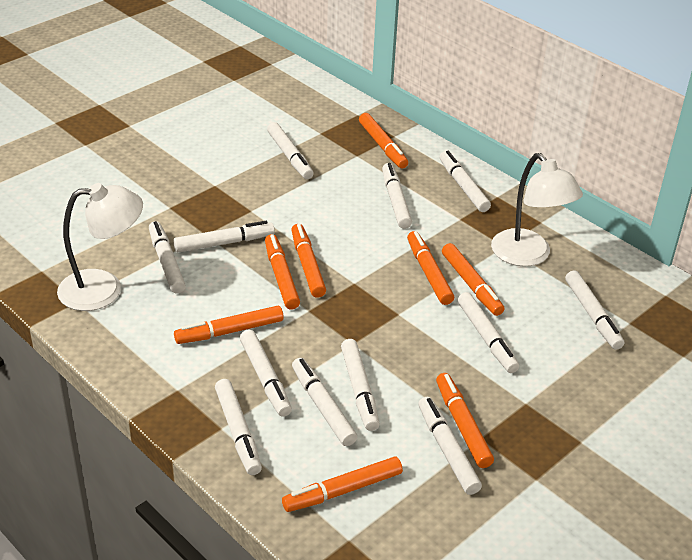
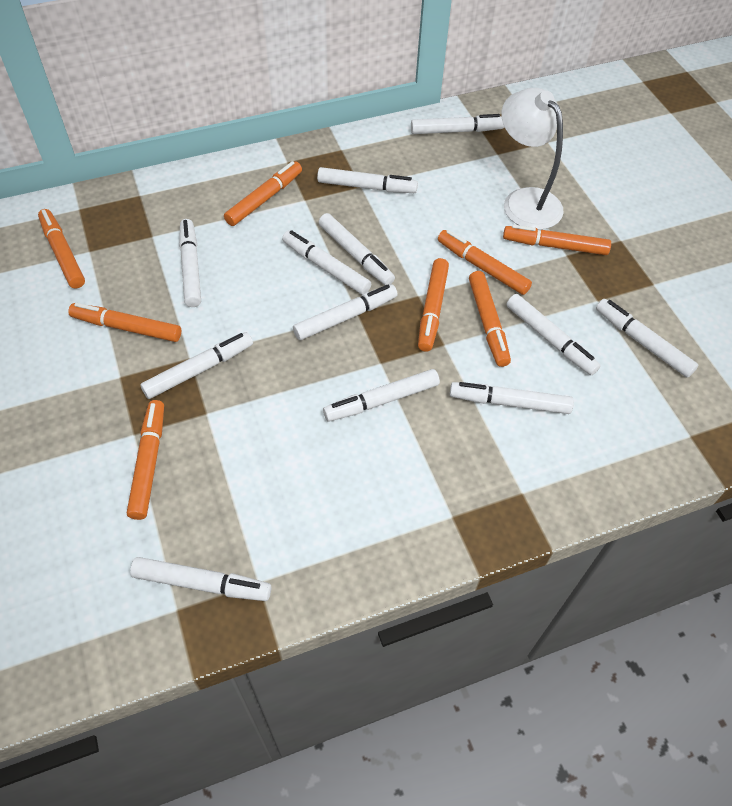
white lamp: [57,183,143,311] [491,153,583,267] = 2 -> [501,88,564,230] = 1

